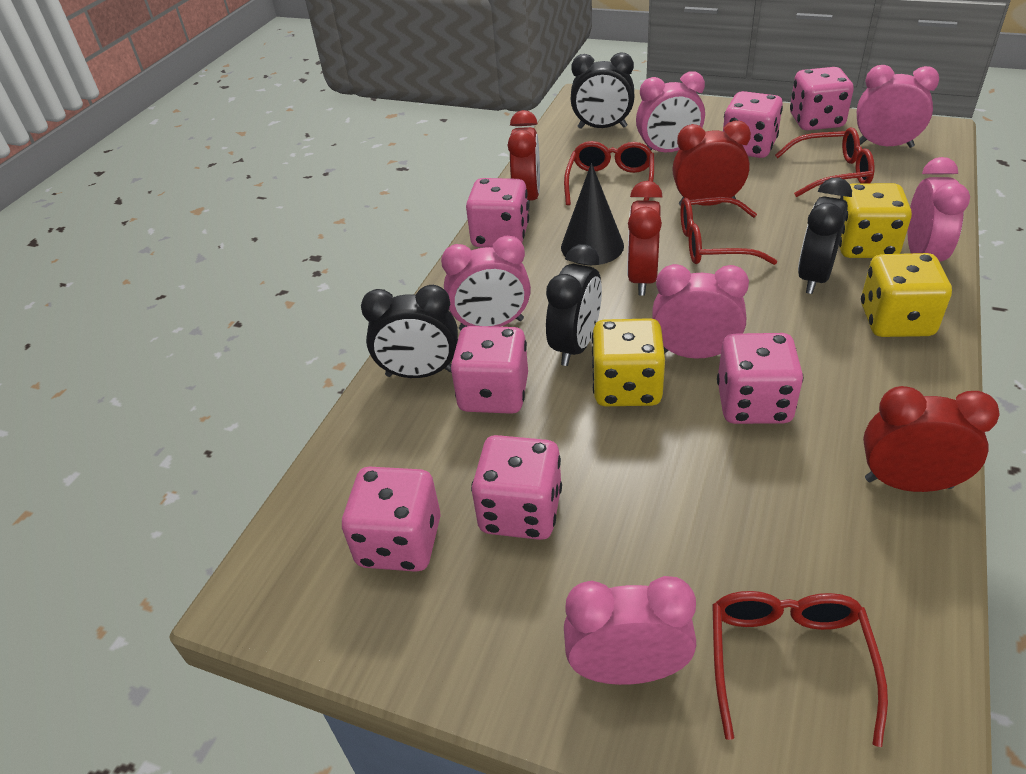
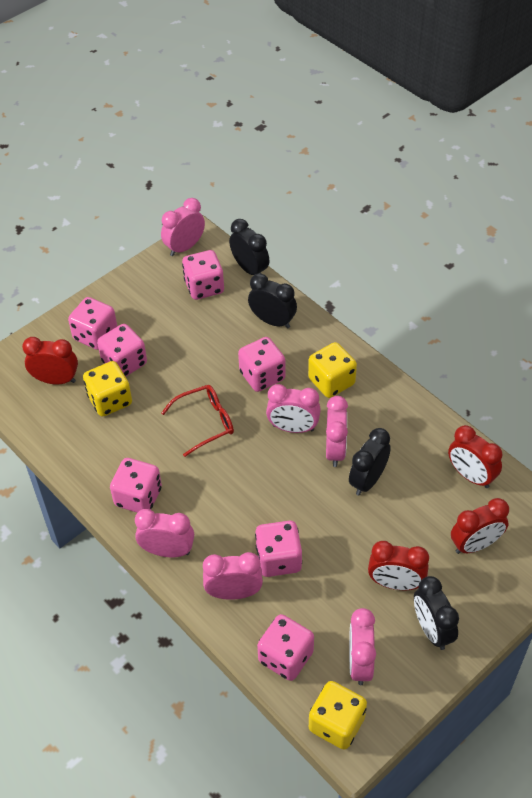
black cone: [561,163,624,265] = 1 -> none = 0
red glasses: [564,141,654,205] [681,197,777,265] [712,591,888,747] [775,127,875,197] = 4 -> [161,385,234,457] = 1

